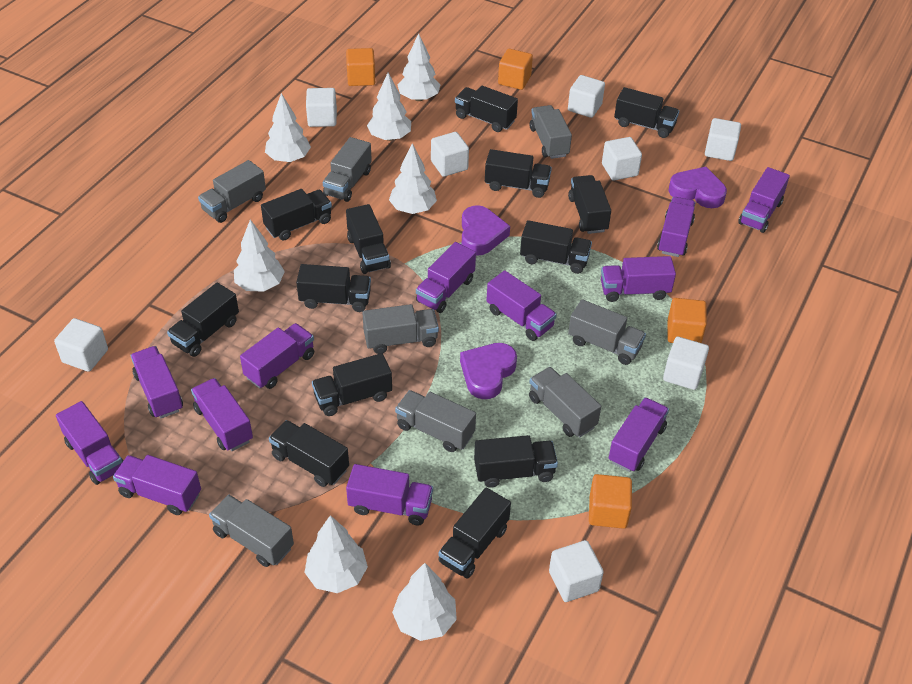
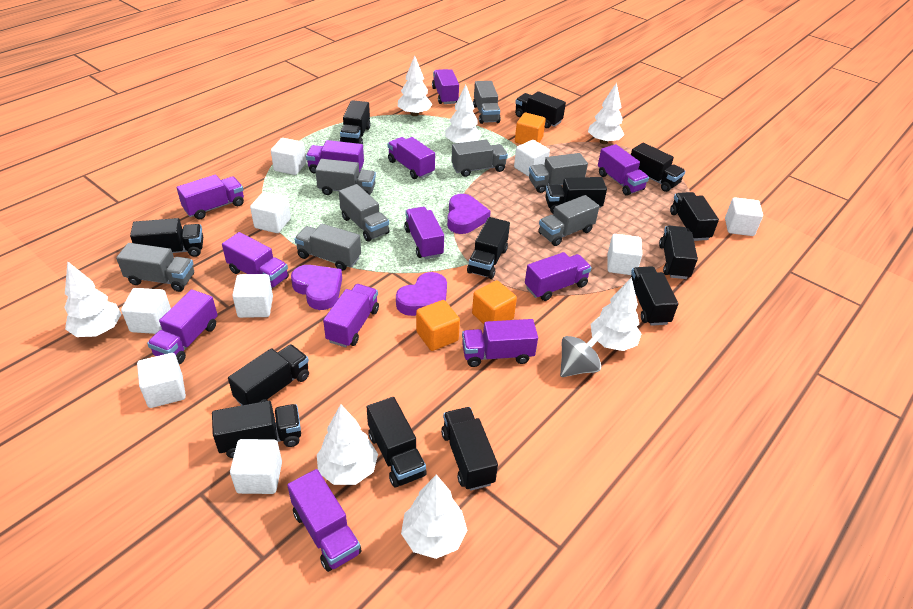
grey spinning top: none = 0 -> [560,330,603,377] = 1
orange cube: [346,48,375,86] [498,49,533,90] [589,474,632,529] [667,298,707,343] = 4 -> [416,300,460,351] [472,280,517,324] [515,113,546,144] = 3
white cube: [54,318,108,372] [306,88,337,127] [431,132,469,177] [549,540,604,602] [568,75,605,118] [602,137,642,181] [663,337,709,390] [705,118,741,161] = 8 -> [121,288,171,334] [137,353,186,408] [230,439,282,494] [232,274,273,318] [250,192,291,233] [271,138,306,175] [514,140,550,177] [607,234,642,275] [725,197,763,236] = 9

